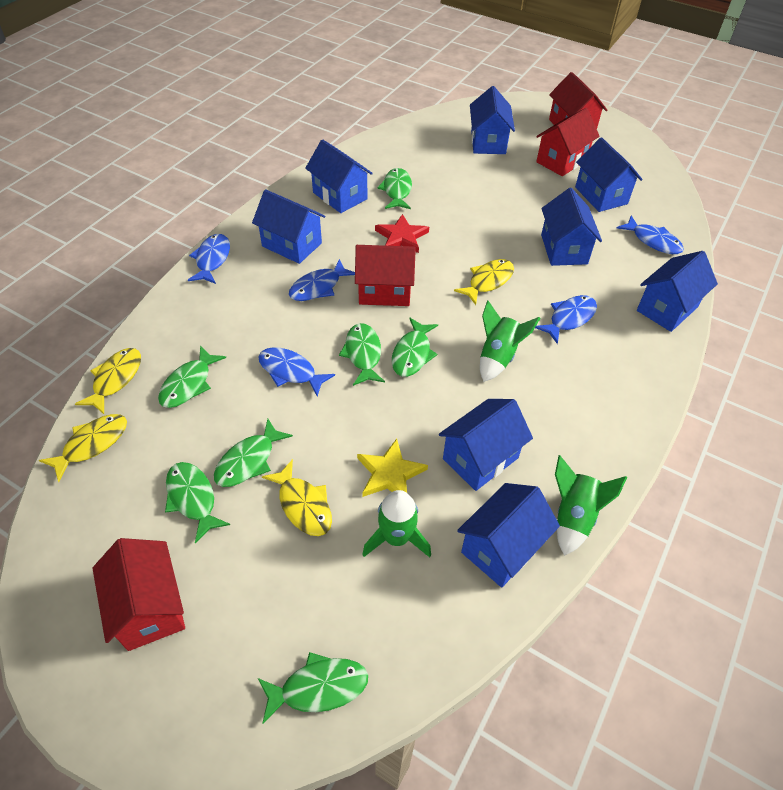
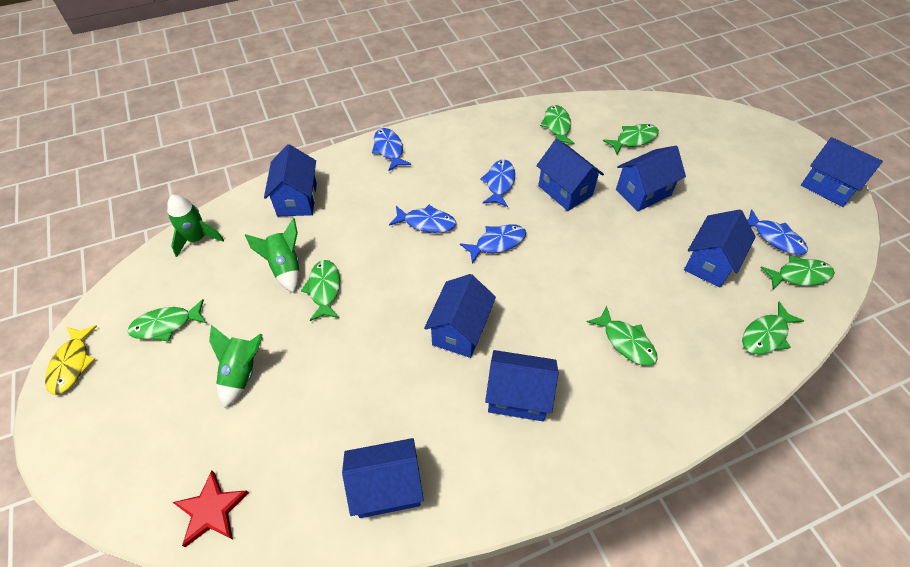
red house: [92,538,185,651] [355,245,416,306] [536,108,600,176] [549,72,607,129] = 4 -> none = 0
yellow fish: [39,414,127,482] [75,348,141,414] [262,459,332,536] [454,259,514,305] = 4 -> [45,325,97,395] = 1
yellow star: [357,439,428,497] = 1 -> none = 0

